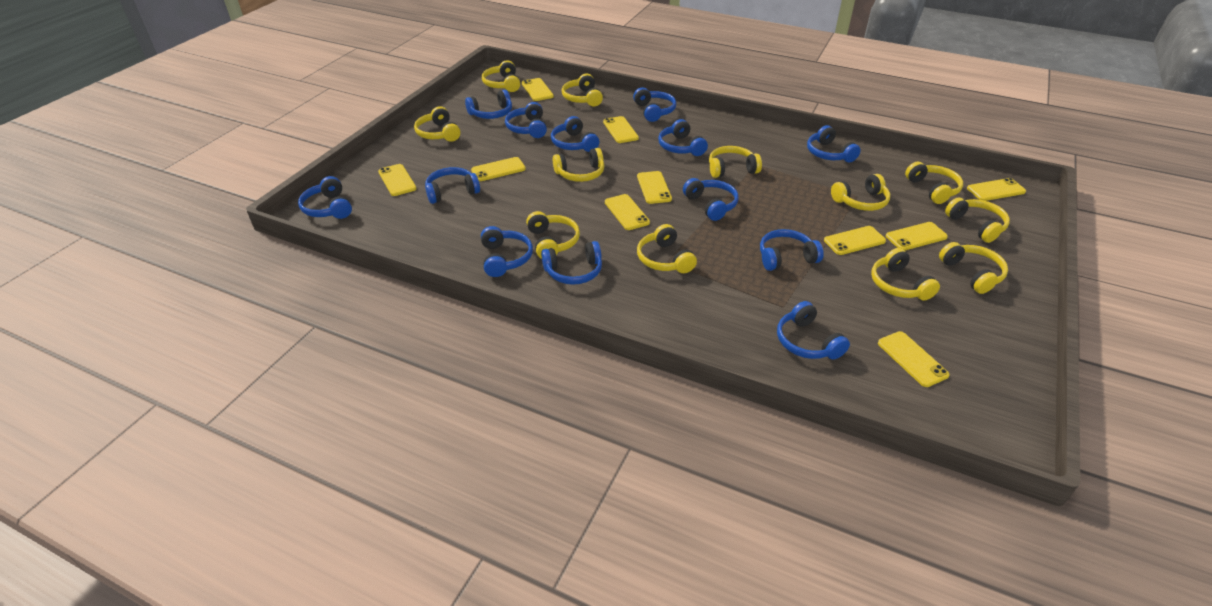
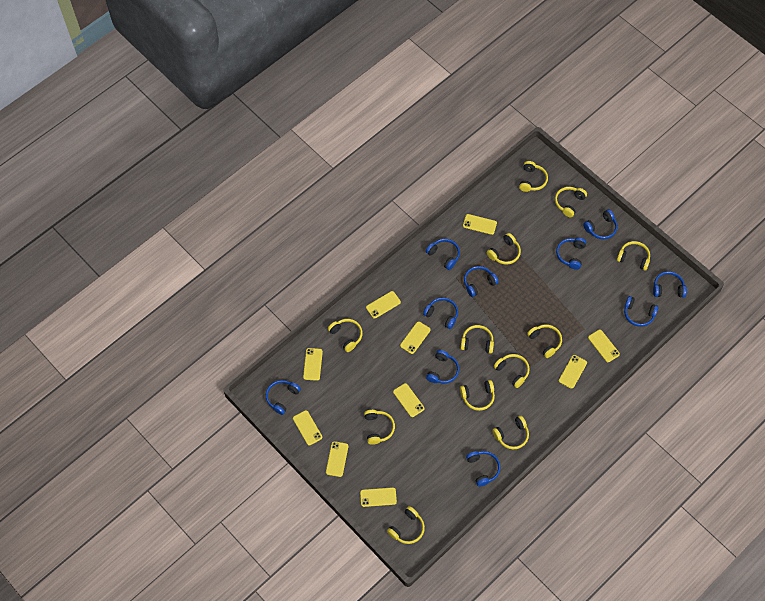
blue headphones: [298,176,352,219] [425,167,480,204] [465,90,512,119] [481,226,533,277] [505,102,547,138] [541,241,602,285] [551,116,599,152] [633,87,676,122] [658,119,708,156] [683,178,739,221] [760,229,824,271] [777,301,850,360] [807,125,861,163] = 13 -> [266,380,301,415] [423,297,458,329] [426,239,460,270] [426,350,459,384] [464,266,499,297] [466,451,500,487] [556,238,586,270] [583,209,617,239] [624,296,659,327] [653,271,687,298] = 10

